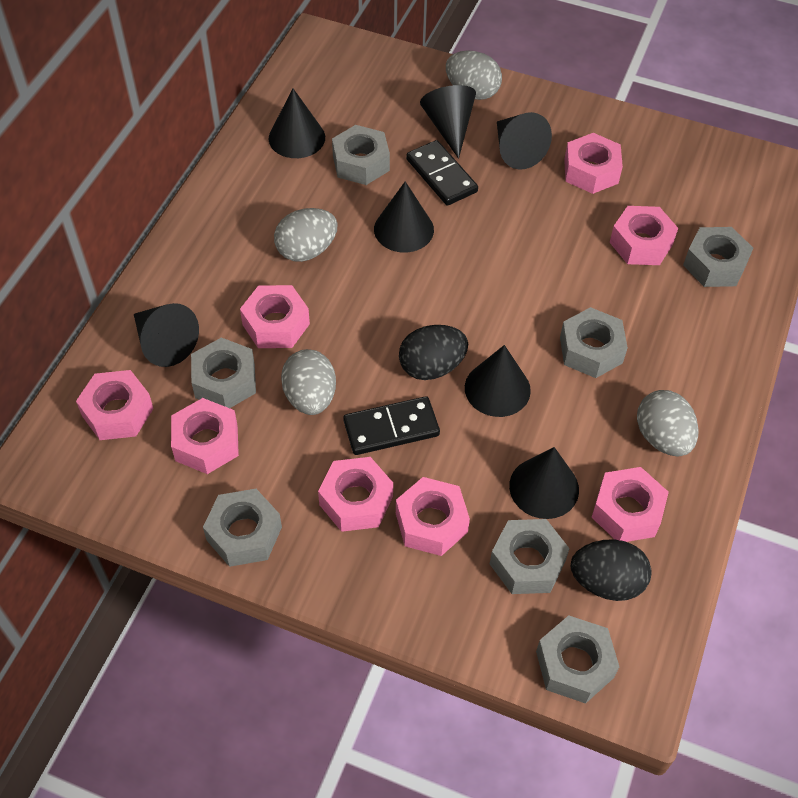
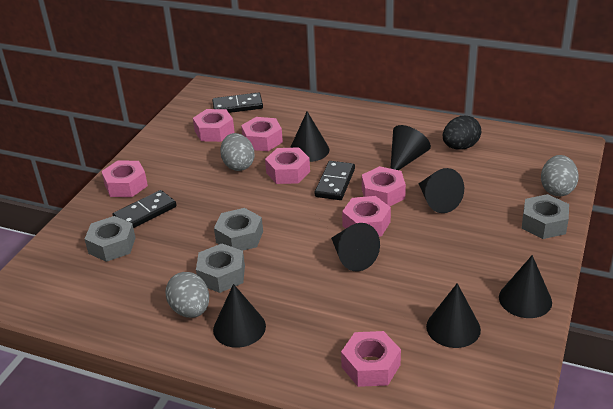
black domino: [343,396,440,455] [406,140,478,206] = 2 -> [112,190,176,228] [212,93,263,113] [315,161,355,200] = 3
black egg: [399,325,468,380] [571,539,651,601] = 2 -> [443,115,481,150] = 1
grey egg: [274,208,338,262] [281,349,336,415] [446,50,502,100] [637,390,699,456] = 4 -> [165,272,209,318] [220,133,255,171] [541,155,579,196] = 3
grey nut: [191,337,256,408] [203,489,282,567] [332,125,390,185] [490,519,570,594] [536,615,619,704] [560,307,628,378] [683,227,753,287] = 7 -> [85,216,136,262] [196,244,245,293] [214,208,263,251] [522,194,569,239] = 4
pink nut: [76,370,154,440] [171,398,239,474] [240,285,310,348] [318,457,393,532] [396,477,470,556] [564,133,623,194] [591,467,669,542] [609,206,678,265] = 8 -> [101,160,148,197] [193,109,235,142] [241,117,283,151] [265,147,310,184] [341,331,401,387] [342,196,391,237] [362,166,406,206] = 7

